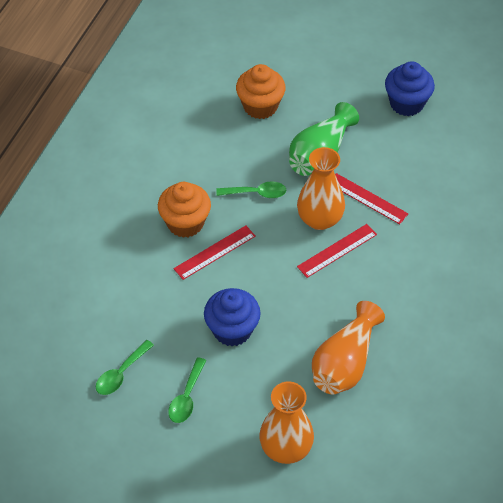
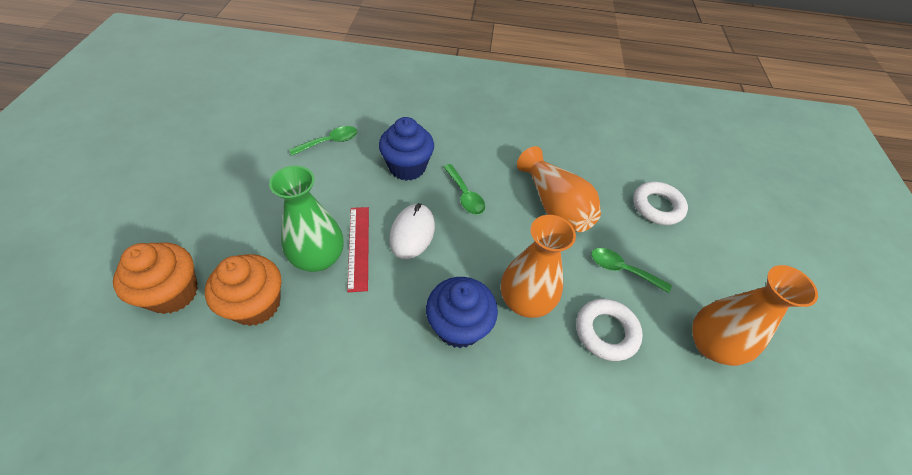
red ruler: [174,225,255,280] [297,224,377,278] [335,173,408,224] = 3 -> [347,207,369,292] = 1
white mouse: none = 0 -> [389,203,435,259] = 1
white ring: none = 0 -> [576,299,643,361] [633,182,688,225] = 2

